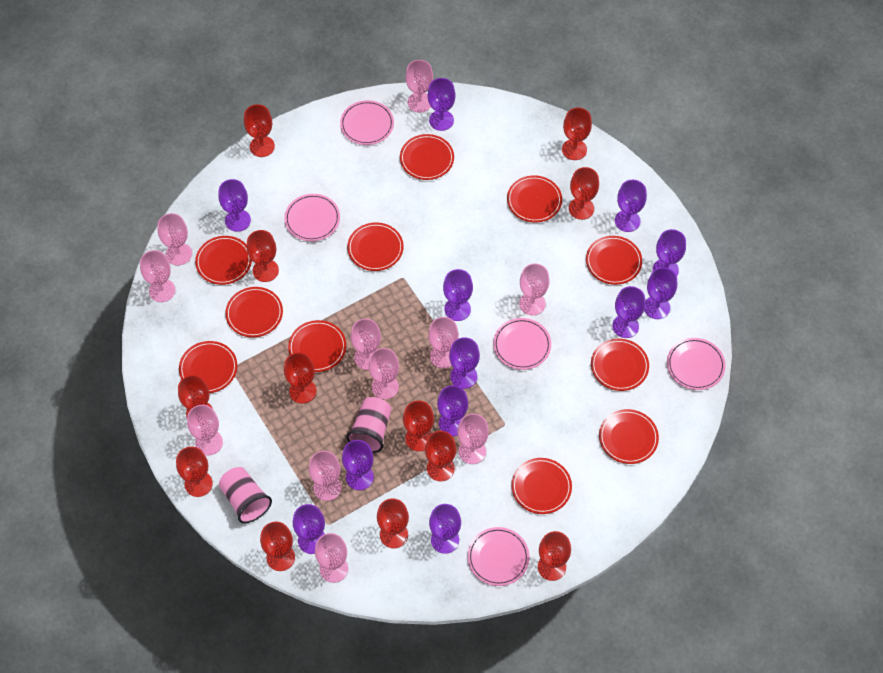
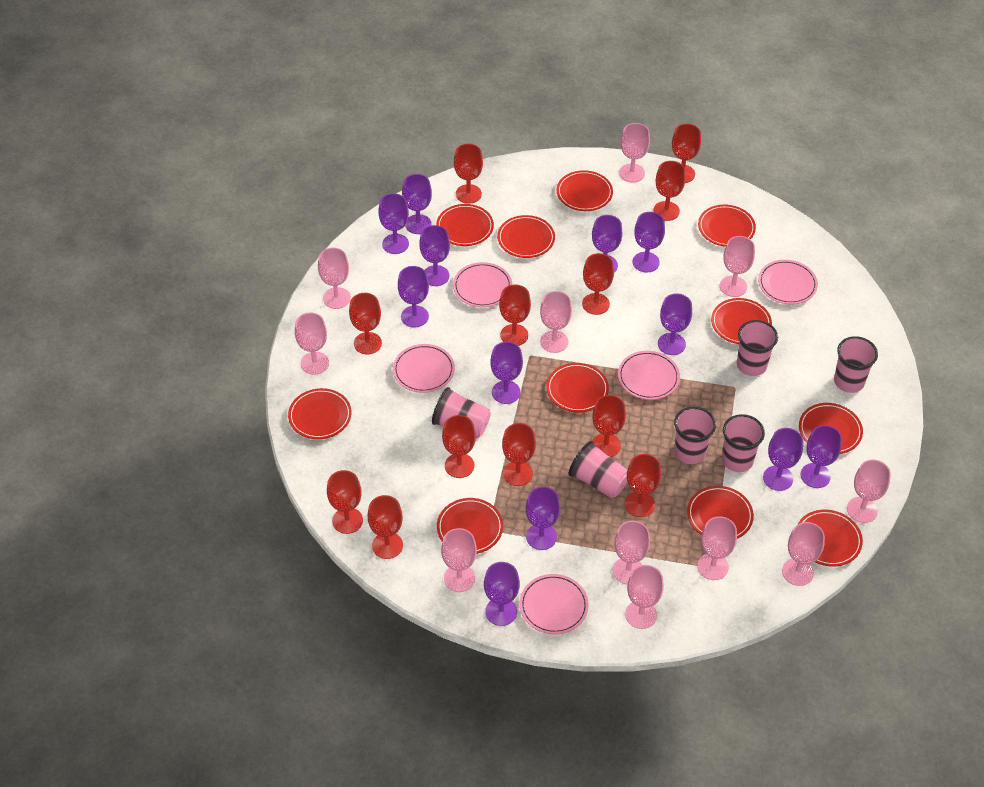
pink cup: [219,467,272,523] [346,397,391,453] = 2 -> [432,387,491,438] [569,441,627,498] [674,407,716,464] [722,414,765,472] [737,320,778,376] [834,336,878,393] = 6

